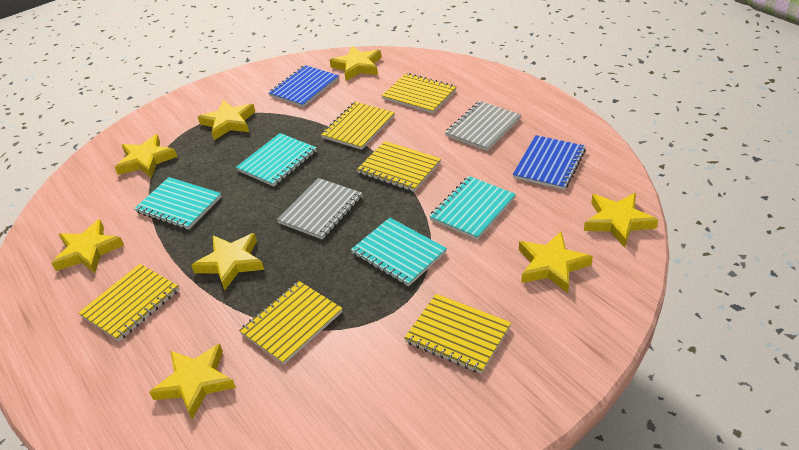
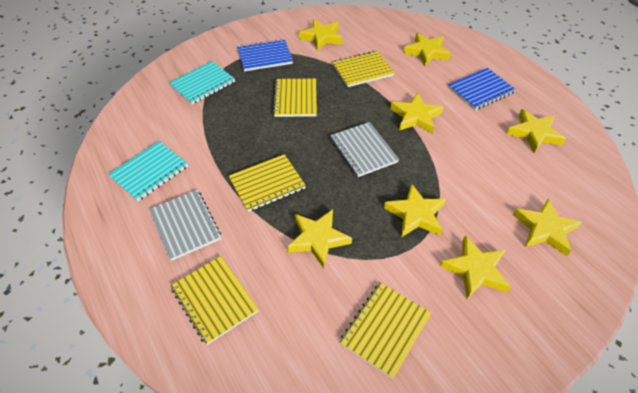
turquoise notebook: [134,177,222,230] [236,133,317,187] [351,218,447,286] [429,176,516,240] = 4 -> [108,141,188,201] [169,61,235,104] = 2
yellow notebook: [79,264,180,341] [239,281,343,365] [321,102,395,150] [357,141,441,192] [381,73,456,114] [404,294,511,374] = 6 -> [170,256,259,345] [229,154,306,212] [272,79,317,117] [332,51,394,87] [340,283,432,379] = 5

